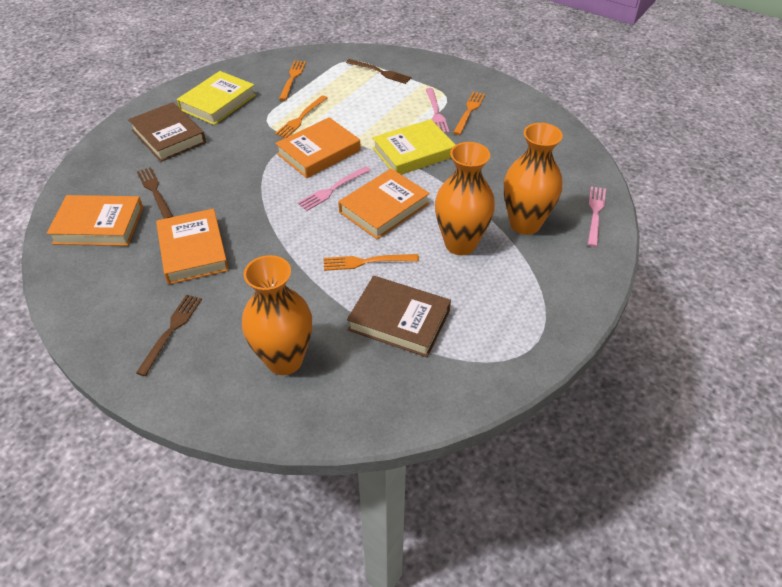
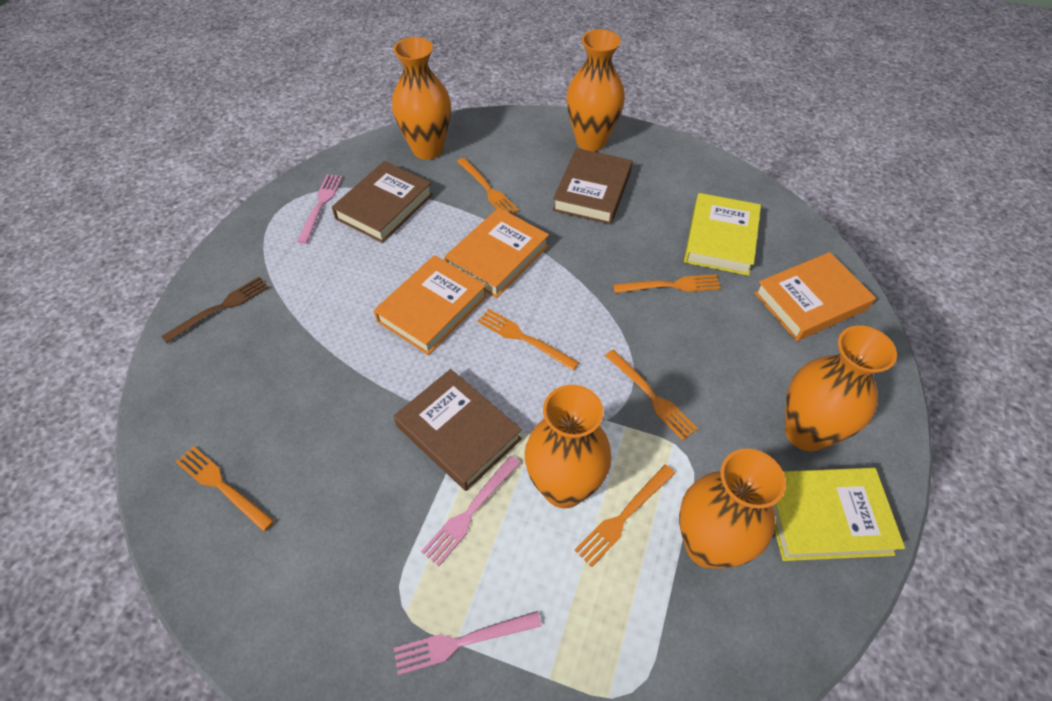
brown book: [128,102,206,162] [347,276,451,357] = 2 -> [332,161,433,243] [394,369,522,491] [553,148,632,225] = 3
brown fork: [136,294,202,376] [137,167,173,219] [346,59,412,84] = 3 -> [161,277,269,343] = 1
orange book: [47,195,143,246] [156,209,229,284] [275,117,361,178] [338,169,430,240] = 4 -> [374,255,487,355] [445,208,549,298] [754,252,876,341] = 3
orange fork: [275,95,327,138] [279,60,306,101] [324,254,419,271] [453,92,485,135] = 4 -> [175,446,274,532] [457,158,519,214] [478,309,579,371] [574,465,675,567] [605,350,698,441] [613,274,721,293] = 6
orange vase: [242,255,312,375] [435,142,495,255] [504,123,563,235] = 3 -> [392,37,451,160] [525,385,612,508] [566,29,625,151] [679,449,786,569] [785,325,897,452] = 5

